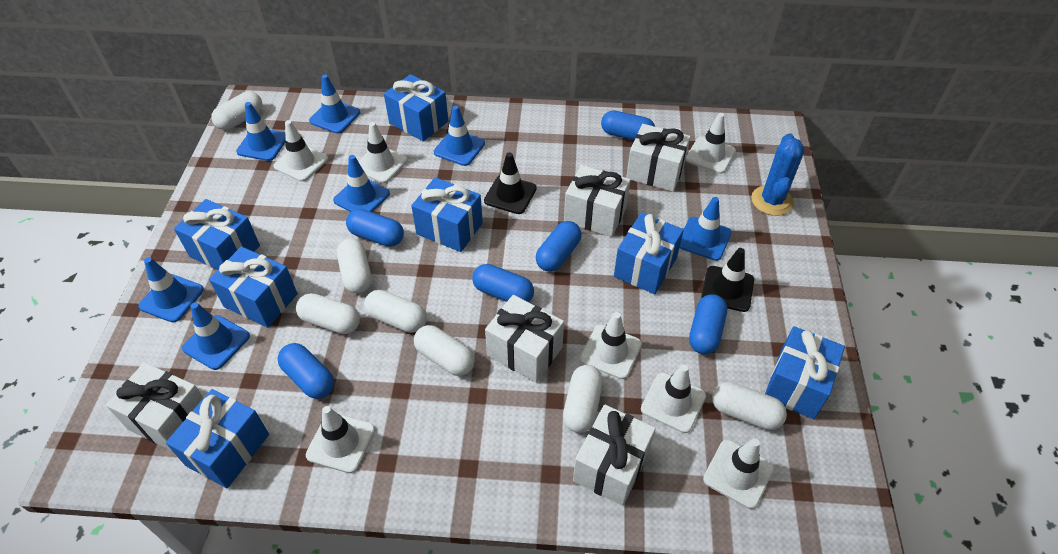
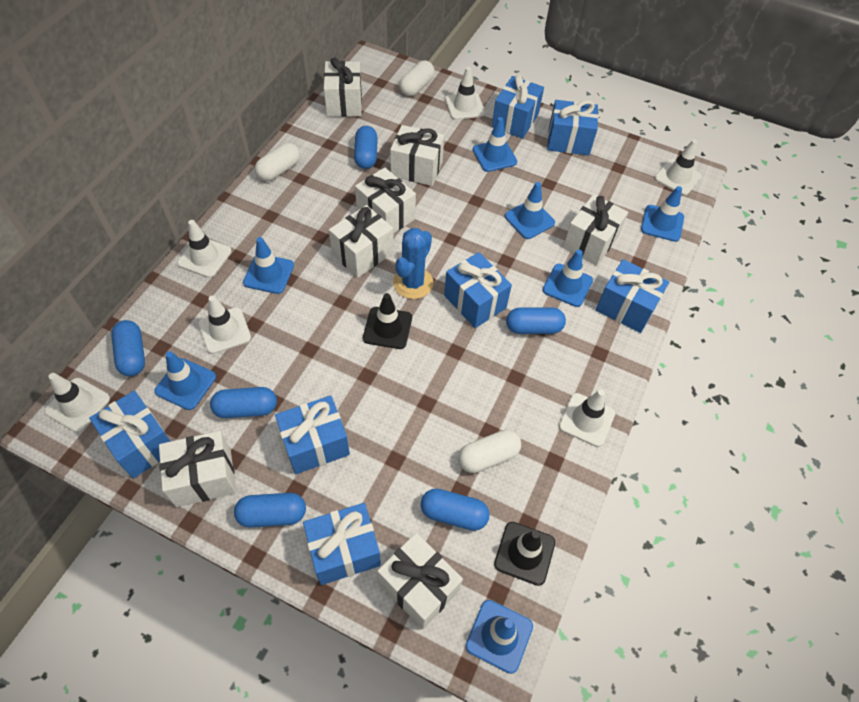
white capsule: [211,91,263,130] [296,293,360,334] [337,238,372,293] [364,290,427,333] [414,325,475,376] [563,365,603,433] [712,382,787,430] = 7 -> [255,143,300,181] [399,60,435,96] [459,430,521,473] = 3
white gift: [106,362,204,451] [485,295,564,383] [564,165,630,237] [573,404,656,506] [626,124,691,192] = 5 -> [159,431,236,507] [324,57,362,117] [329,205,394,278] [355,168,416,234] [378,533,463,629] [390,125,444,186] [563,194,628,266] = 7
white traffic cone: [273,120,328,182] [306,406,375,473] [358,122,408,183] [580,312,642,379] [641,364,706,433] [686,113,736,174] [703,438,774,509] = 7 -> [44,373,110,433] [177,220,232,278] [198,296,251,354] [445,67,485,120] [559,389,615,447] [655,139,702,195] = 6

